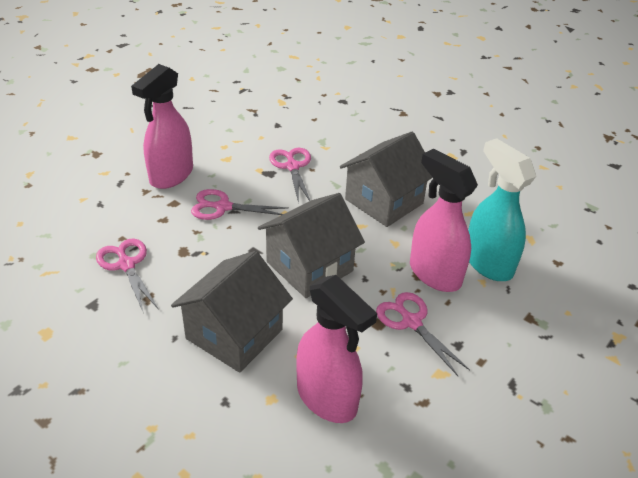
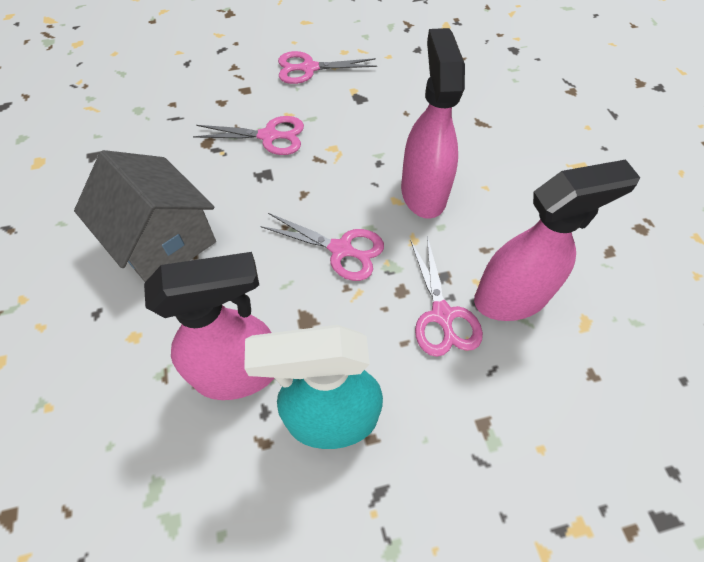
grey house: [171,251,293,373] [258,193,365,298] [340,132,433,227] = 3 -> [74,150,216,282] = 1

